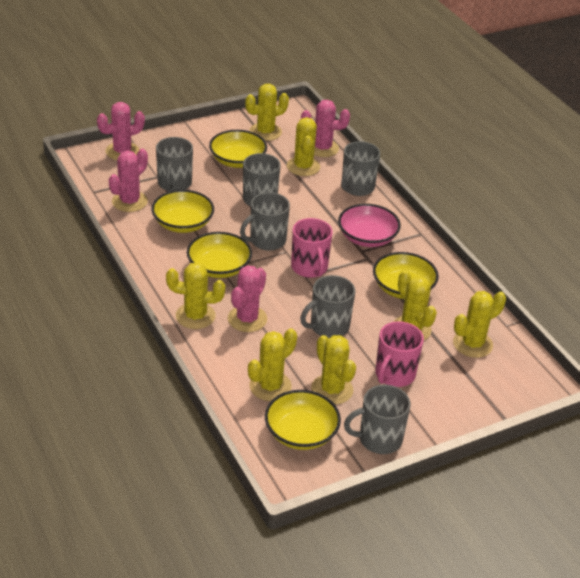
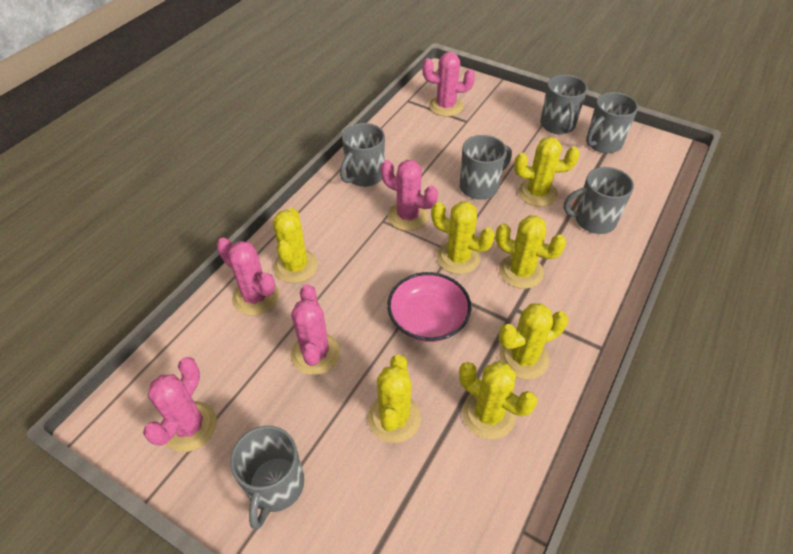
pink cactus: [97,102,145,160] [108,149,148,212] [228,265,267,332] [301,100,350,157] = 4 -> [143,357,217,452] [216,238,279,316] [290,284,340,375] [381,160,438,231] [423,52,475,117] = 5
pink mug: [291,218,333,278] [375,321,424,387] = 2 -> none = 0
yellow bowl: [152,190,214,233] [187,232,252,278] [209,130,267,168] [265,390,341,450] [373,252,439,299] = 5 -> none = 0

